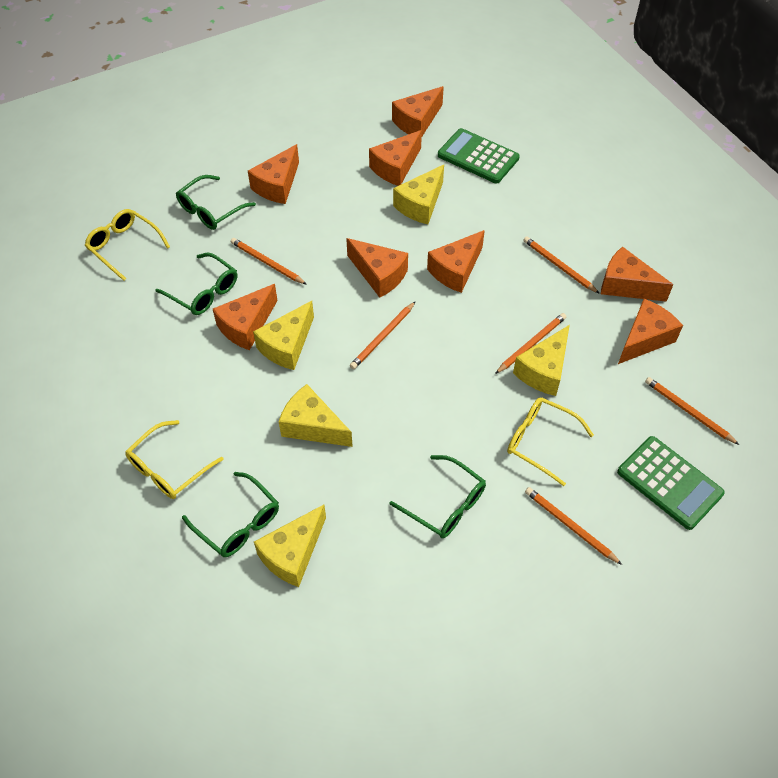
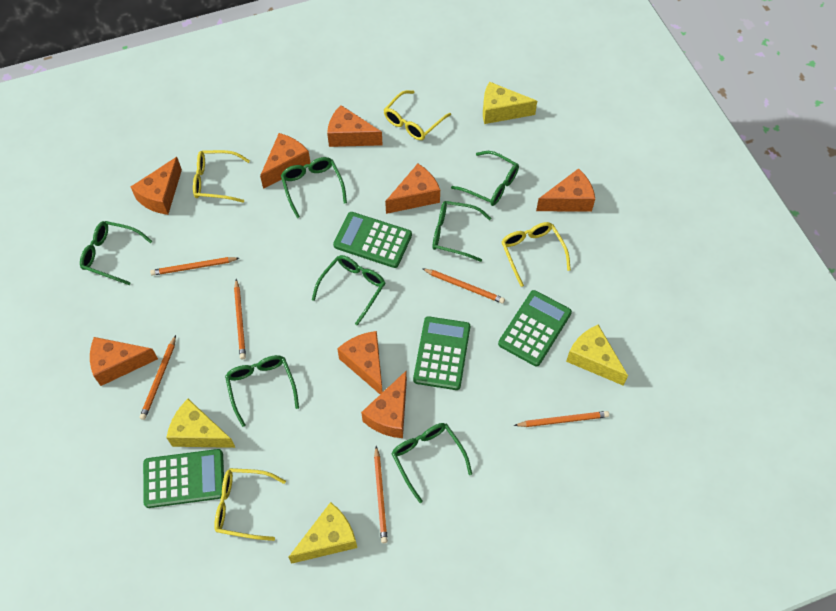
green calculator: [438,128,520,184] [617,436,725,530] = 2 -> [143,449,224,508] [333,212,412,268] [413,316,470,390] [498,290,572,366] = 4
green glasses: [155,253,237,315] [176,175,256,230] [182,472,279,557] [390,455,486,538] = 4 -> [80,221,152,285] [225,355,299,427] [281,157,347,218] [312,255,385,326] [391,423,472,503] [432,201,491,262] [451,151,519,206] = 7
yellow cheese: [253,301,314,370] [254,505,326,587] [278,384,353,447] [393,165,444,224] [513,325,570,396] = 5 -> [166,399,236,448] [289,502,357,564] [483,82,537,124] [566,325,628,386] = 4
yellow glasses: [85,209,170,281] [125,420,224,499] [507,397,594,486] = 3 -> [193,150,250,203] [214,468,286,541] [384,90,451,140] [501,222,571,287] = 4

